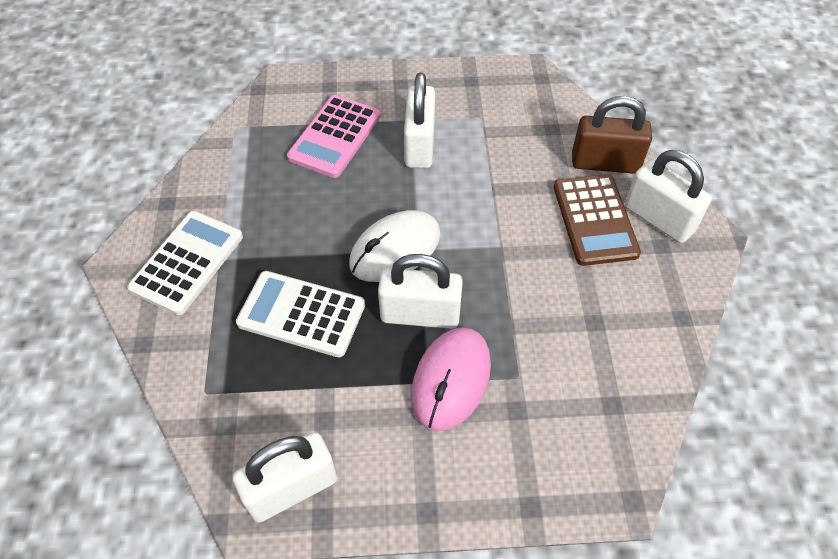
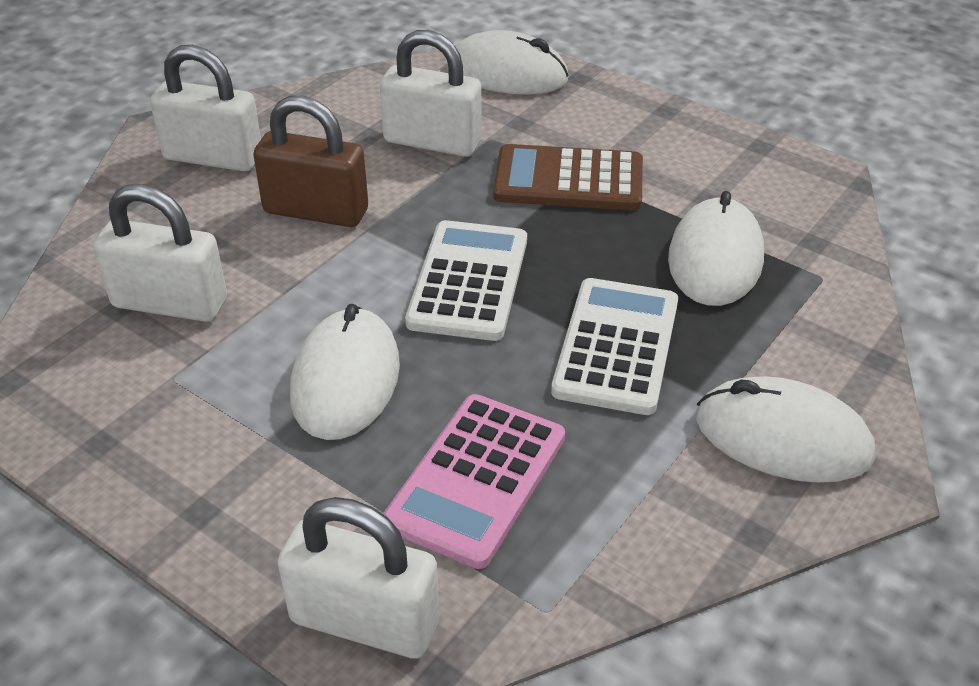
pink mouse: [411,327,491,431] = 1 -> none = 0
white mouse: [349,210,441,282] = 1 -> [290,304,400,440] [455,30,569,95] [668,191,764,306] [696,376,875,483] = 4

